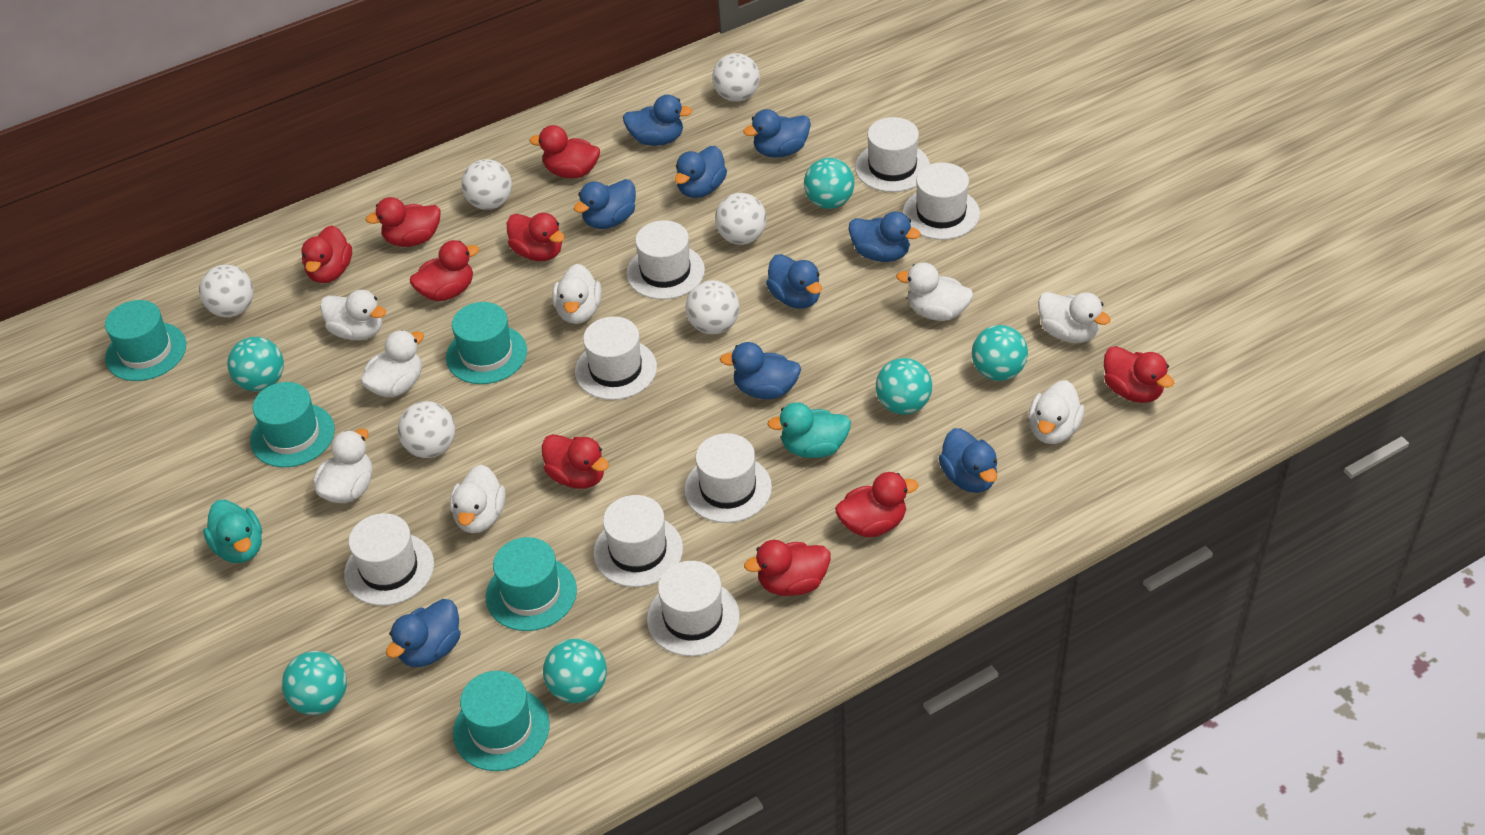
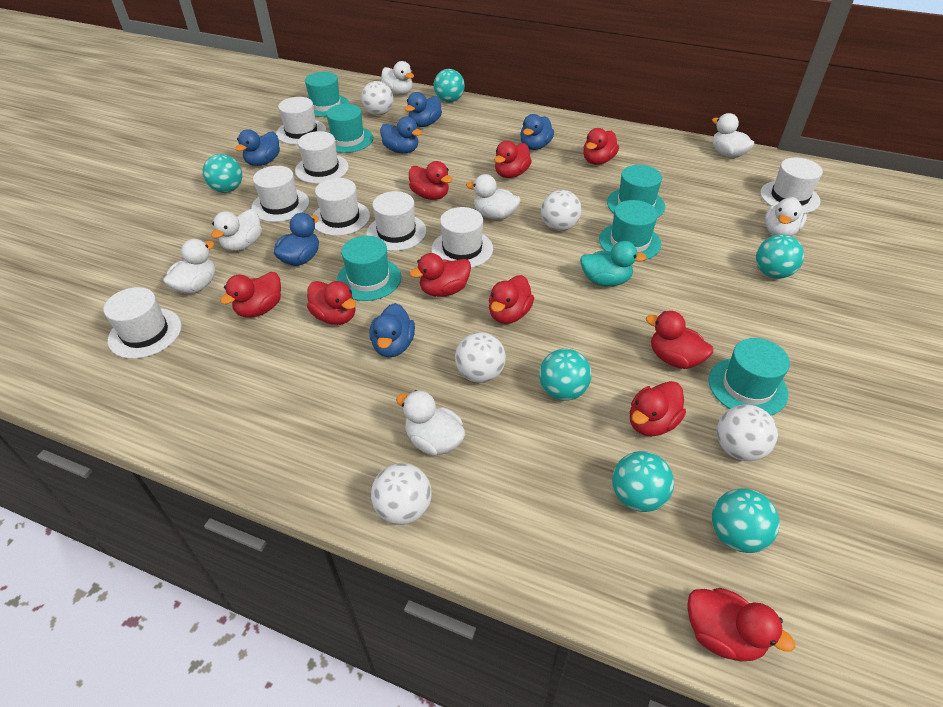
blue duck: [386,599,461,667] [574,179,636,229] [623,95,693,146] [675,146,727,198] [720,342,801,399] [743,109,811,158] [766,254,822,309] [848,211,921,262] [939,428,997,493] = 9 -> [235,129,280,166] [274,213,319,266] [369,303,415,357] [380,117,422,154] [405,92,442,127] [520,114,554,150] = 6
red duck: [301,225,352,283] [366,197,441,247] [410,240,479,301] [507,213,565,261] [529,125,600,178] [542,434,609,489] [744,540,831,596] [835,472,918,537] [1104,346,1174,403] = 9 -> [220,272,281,318] [307,281,356,325] [409,161,453,200] [410,253,471,297] [489,275,534,324] [494,141,532,178] [583,128,619,165] [630,381,686,436] [646,311,713,369] [687,588,795,661] = 10
turquoise duck: [203,500,262,563] [767,402,851,458] = 2 -> [580,241,647,286] = 1
turquoise hat: [105,300,186,381] [250,382,335,467] [446,302,527,384] [453,671,550,771] [486,537,577,631] = 5 -> [305,72,349,117] [326,104,373,153] [336,236,401,301] [599,200,661,260] [607,165,665,218] [709,338,790,416] = 6
white ball: [199,265,254,317] [398,401,455,458] [461,159,512,210] [685,280,740,334] [712,53,760,102] [715,193,767,245] = 6 -> [361,81,394,115] [371,463,432,525] [455,332,506,383] [541,190,582,231] [717,405,778,461] = 5
white duck: [313,428,372,503] [320,290,386,340] [360,330,424,397] [450,464,506,533] [552,264,602,324] [896,262,973,321] [1028,380,1084,444] [1038,292,1111,343] = 8 -> [163,239,215,294] [211,209,262,251] [381,61,414,95] [396,390,465,456] [466,174,521,220] [712,113,754,158] [765,197,807,236] = 7

